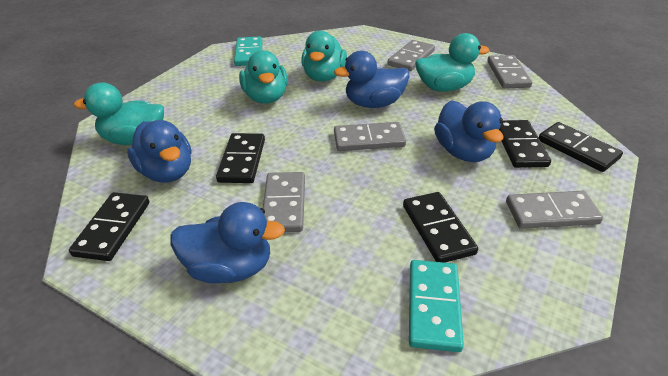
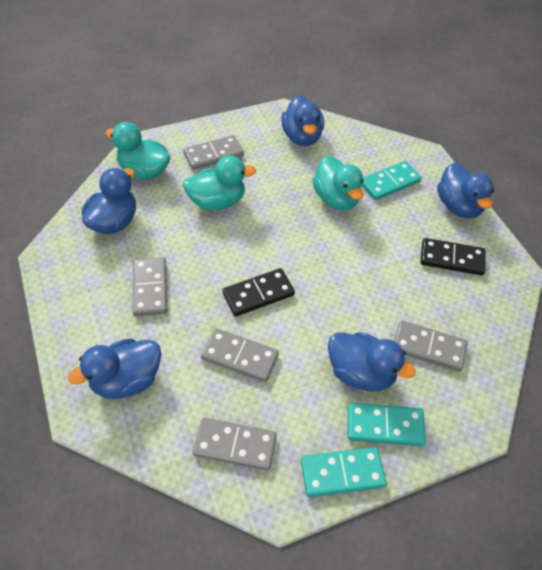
black domino: [69,192,149,261] [216,133,265,183] [403,192,478,263] [499,120,551,168] [539,122,623,172] = 5 -> [223,268,295,317] [420,238,486,276] = 2
blue duck: [127,120,191,183] [171,202,285,283] [334,51,410,108] [434,100,503,162] = 4 -> [68,339,161,399] [82,168,136,234] [281,95,324,146] [328,332,416,392] [437,162,494,218] = 5
turquoise domino: [234,36,262,66] [409,260,464,352] = 2 -> [301,447,386,497] [348,403,426,446] [362,161,421,200] = 3
turquoise duck: [74,83,164,145] [239,50,288,104] [301,31,347,82] [415,33,490,92] = 4 -> [105,122,170,180] [182,156,256,210] [312,155,364,210] = 3

